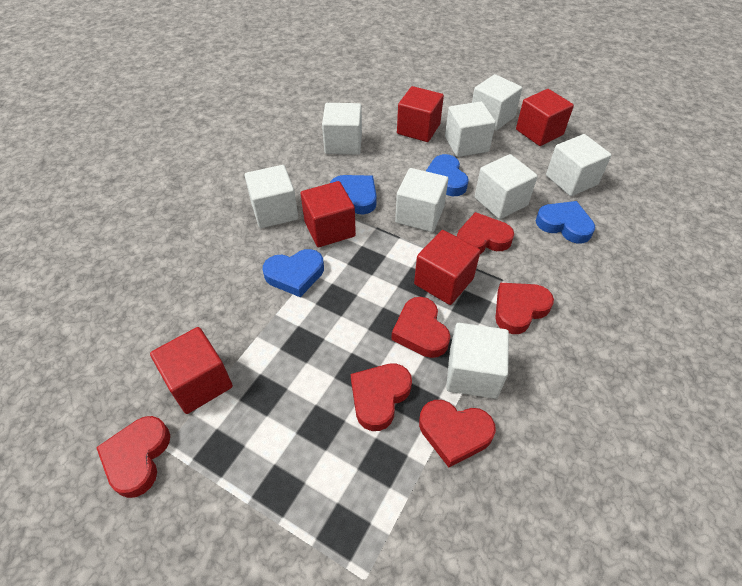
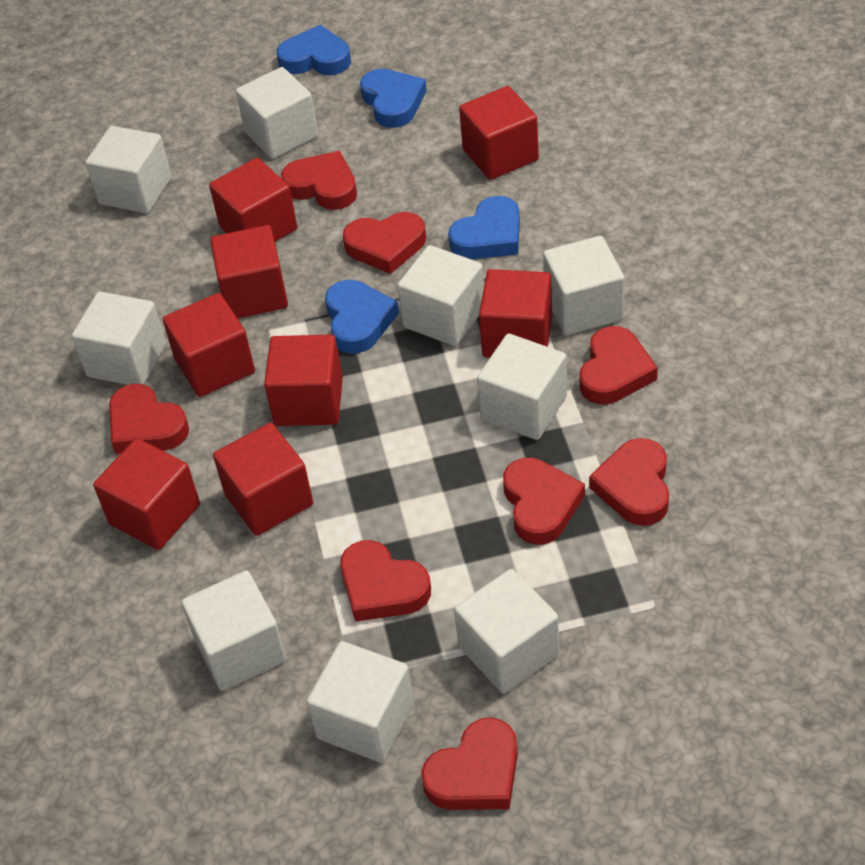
red cube: [150,327,233,414] [301,181,356,247] [397,86,444,142] [414,230,481,305] [516,89,574,146] = 5 -> [93,438,200,550] [163,293,255,397] [209,158,297,242] [210,225,288,319] [213,423,313,536] [264,335,343,426] [459,86,539,180] [479,269,552,358] = 8
red heart: [96,416,170,498] [351,363,412,431] [391,297,450,358] [419,400,496,467] [457,212,514,254] [495,283,554,334] = 6 -> [109,384,189,454] [281,151,357,210] [340,540,431,622] [343,212,426,274] [421,718,518,810] [503,458,585,545] [580,326,658,404] [589,438,669,526] = 8
white cube: [245,165,298,228] [322,103,362,155] [395,168,448,232] [445,102,496,157] [446,323,509,399] [472,74,522,130] [475,154,538,219] [546,134,611,196] = 8 -> [72,292,166,385] [85,126,172,213] [181,571,286,691] [236,67,318,159] [307,641,414,763] [397,245,484,346] [454,569,560,694] [477,333,567,440] [543,236,624,335] = 9

